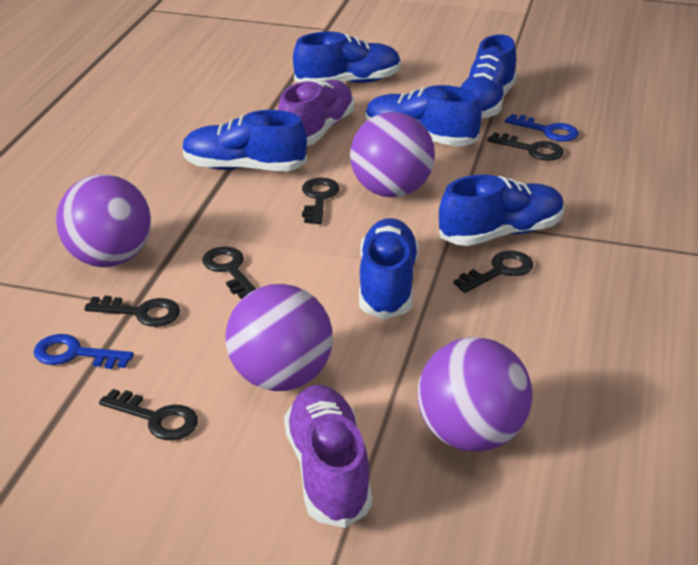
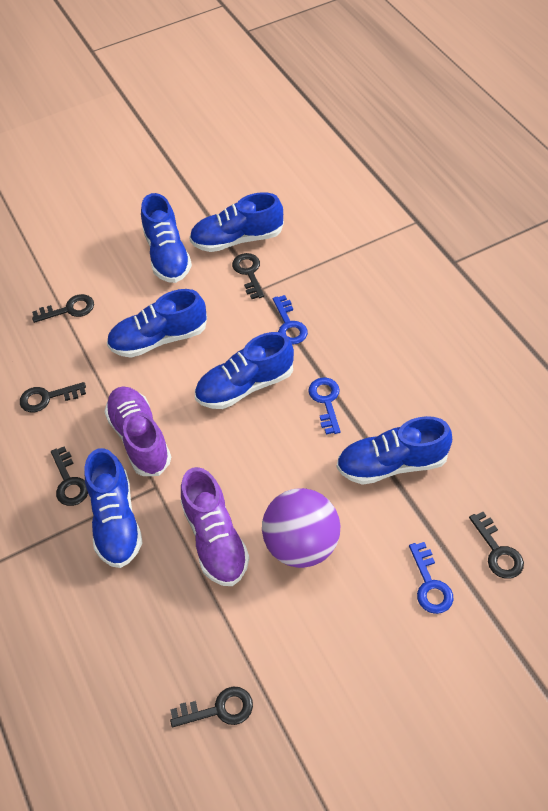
blue key: [34,334,134,369] [505,114,579,142] = 2 -> [273,295,308,345] [308,377,340,434] [409,542,454,614] = 3
purple ball: [56,174,151,267] [225,284,333,391] [350,112,435,197] [418,337,533,452] = 4 -> [262,488,340,568] = 1

